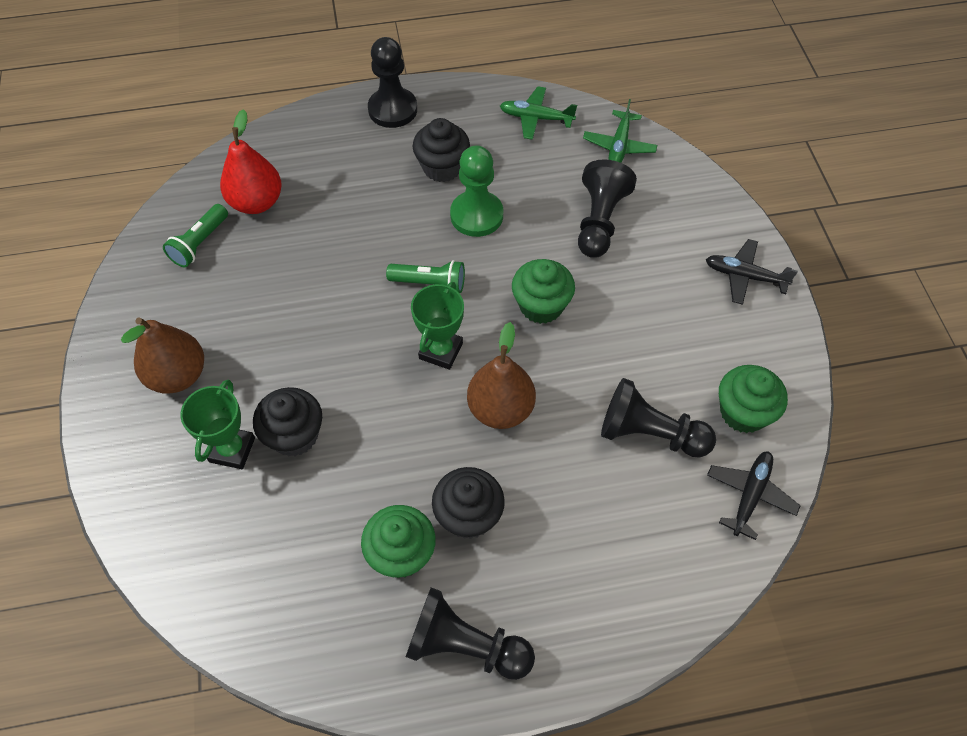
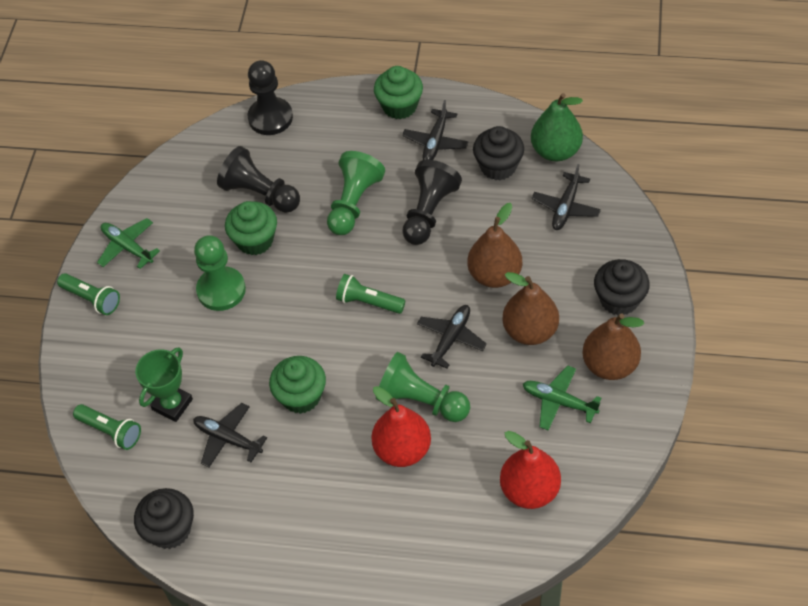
black pawn: [368,37,417,128] [406,587,535,680] [578,159,637,258] [601,378,716,458] = 4 -> [217,146,300,213] [247,60,293,135] [402,160,462,245] = 3
black plane: [706,239,798,305] [707,451,800,540] = 2 -> [193,403,267,467] [402,100,469,160] [417,305,487,369] [532,164,601,230] = 4
brown pear: [121,318,204,394] [467,322,536,429] = 2 -> [467,203,522,288] [502,272,559,345] [582,313,644,380] = 3
green flashlight: [163,204,228,267] [386,260,465,293] = 2 -> [57,273,120,315] [73,404,141,450] [336,274,405,314] = 3
green pawn: [450,145,503,237] = 1 -> [194,236,246,311] [327,151,385,235] [376,352,470,422] = 3
green pear: none = 0 -> [531,93,583,161] = 1
green trophy: [180,380,255,469] [411,282,464,370] = 2 -> [135,347,193,422] = 1
red pear: [220,109,282,214] = 1 -> [372,386,431,467] [500,431,561,509] = 2

